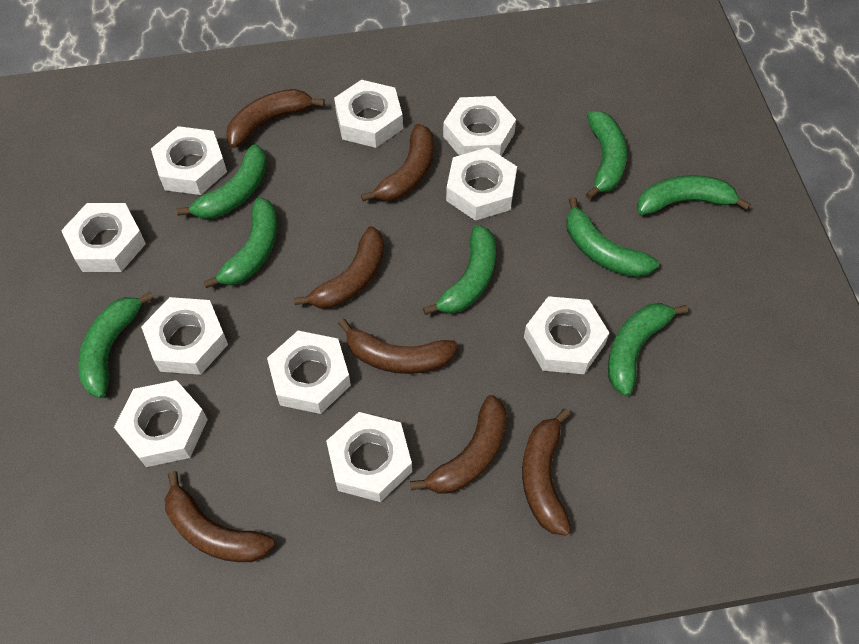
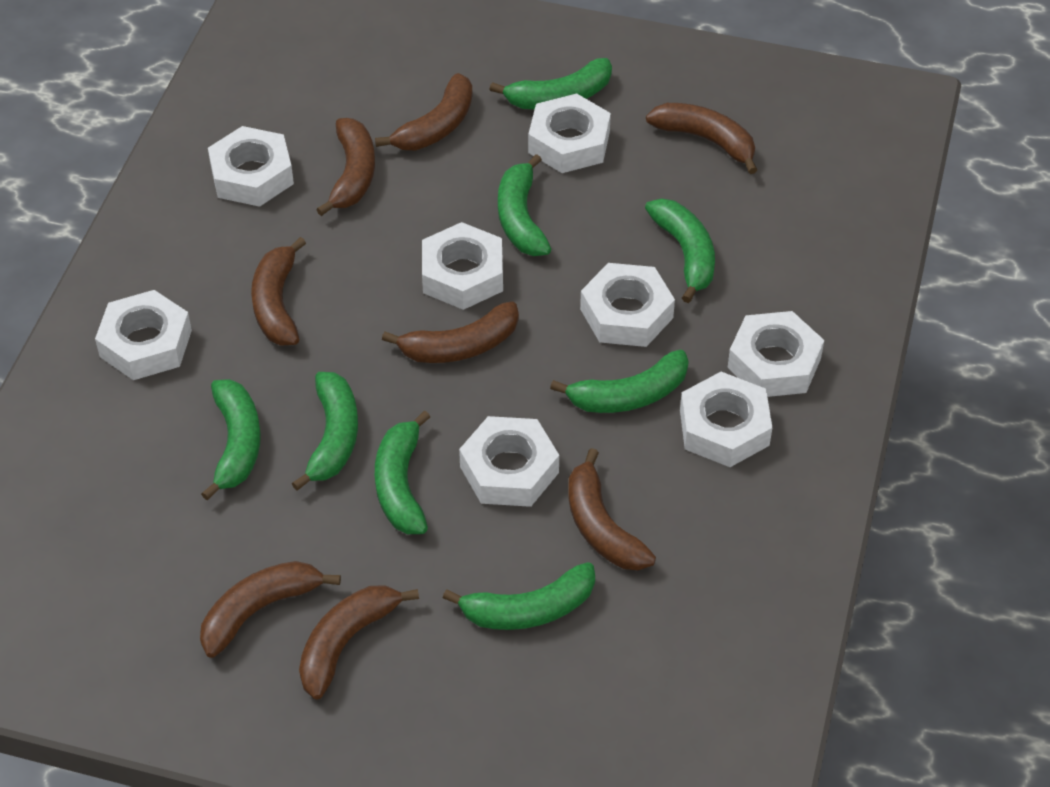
brown banana: [165,471,275,562] [226,89,325,148] [294,226,384,308] [338,319,458,374] [361,124,434,201] [410,395,507,494] [522,409,571,536] = 7 -> [200,561,341,658] [251,237,306,346] [299,586,419,700] [316,118,375,216] [375,73,473,150] [382,301,519,363] [568,448,656,570] [646,103,757,174] = 8
white nut: [61,203,146,272] [114,380,208,467] [141,297,228,375] [151,126,227,195] [267,331,351,414] [326,412,412,502] [334,80,403,148] [443,96,516,156] [446,147,517,221] [524,296,609,374] = 10 -> [95,290,192,380] [208,126,294,207] [422,222,503,310] [459,416,559,507] [528,94,611,173] [580,263,675,347] [680,372,772,467] [727,311,824,397] = 8

